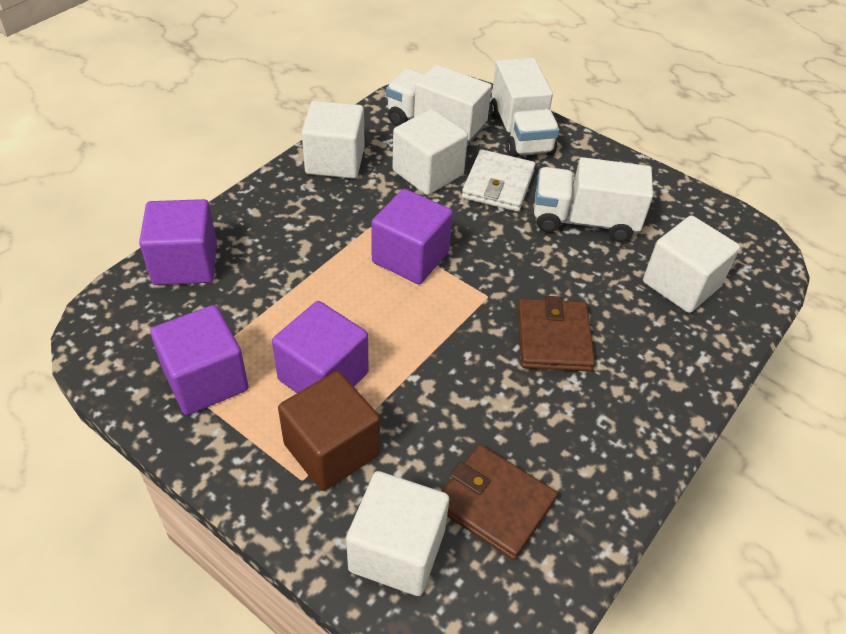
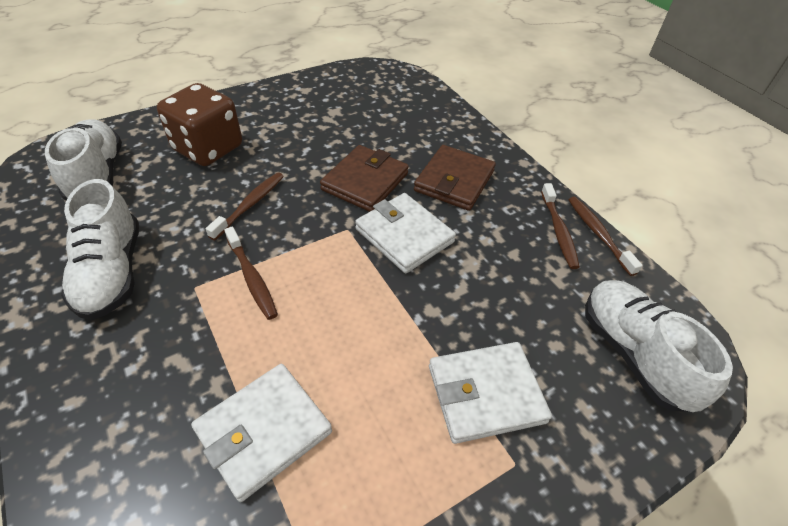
brown cube: [278,371,380,491] = 1 -> none = 0
brown dice: none = 0 -> [157,83,242,166] = 1
brown toothbrush: none = 0 -> [206,172,284,240] [224,226,278,320] [541,183,580,269] [568,197,643,276] = 4
purple cube: [139,199,217,285] [150,305,248,415] [272,301,368,393] [371,189,453,284] = 4 -> none = 0
white cube: [302,101,365,179] [346,471,449,596] [392,109,468,195] [643,215,740,313] = 4 -> none = 0
white shoe: none = 0 -> [45,119,122,201] [61,179,139,320] [585,280,733,412] = 3
white truck: [386,64,492,143] [490,58,560,157] [534,157,653,242] = 3 -> none = 0
white wallet: [462,149,535,212] = 1 -> [191,364,332,502] [355,193,456,273] [429,342,552,444] = 3

